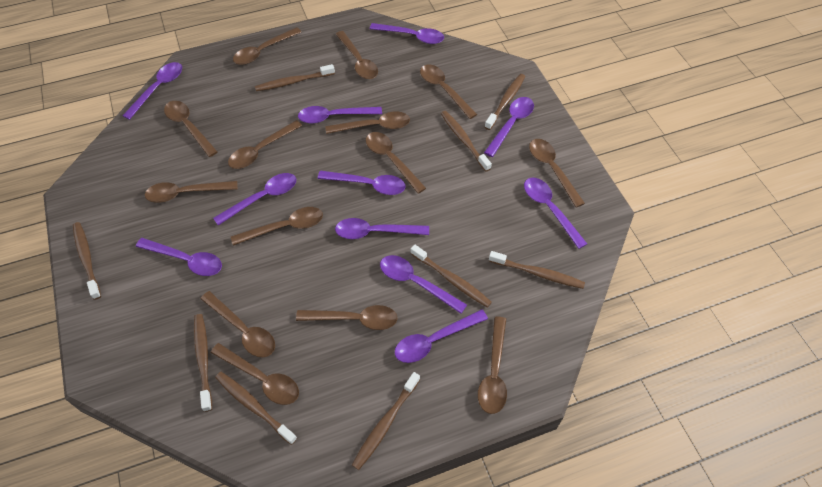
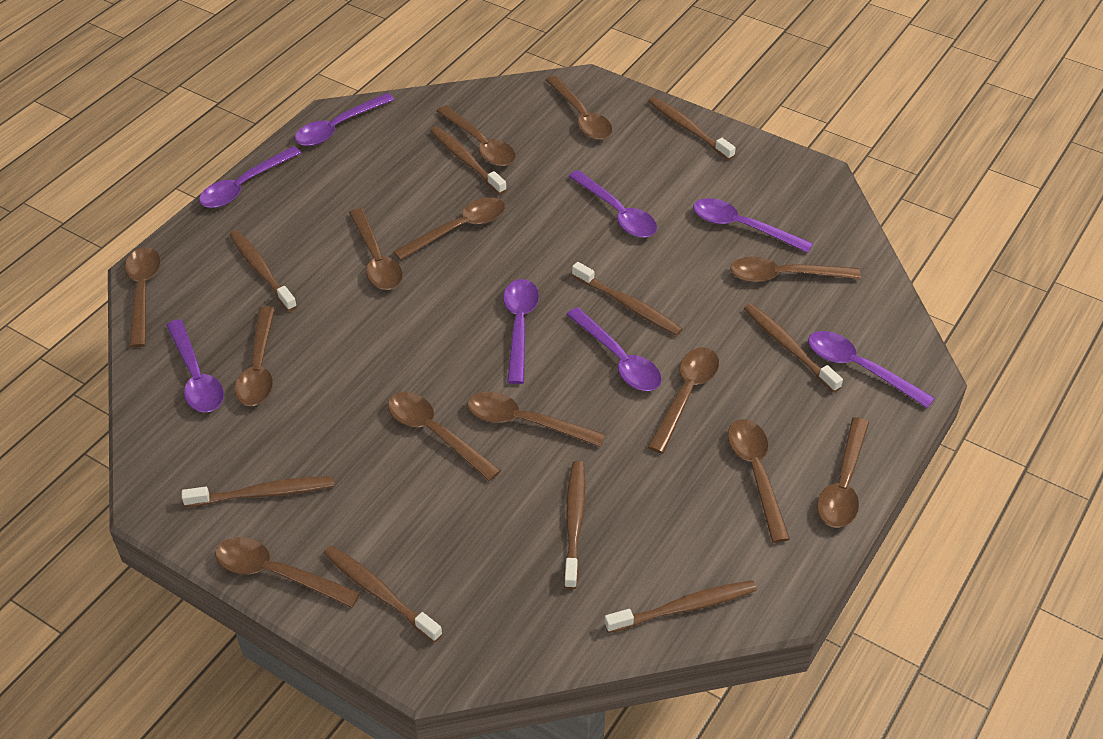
brown spoon: [145,181,238,203] [164,101,218,157] [201,291,275,357] [211,343,299,405] [228,120,302,169] [231,207,323,245] [233,27,301,65] [296,305,398,330] [325,112,410,134] [336,31,378,79] [366,132,426,194] [420,65,477,119] [478,317,507,414] [529,139,585,208] = 14 -> [125,247,161,348] [215,537,361,608] [235,306,275,406] [349,208,403,290] [388,392,501,481] [393,198,505,261] [437,105,516,166] [467,392,606,447] [546,76,613,140] [648,347,719,454] [728,419,790,543] [730,257,861,282] [817,417,869,528] = 13
purple spoon: [123,62,182,120] [136,238,222,276] [213,173,296,225] [298,106,382,124] [318,171,405,195] [335,218,429,239] [370,23,444,44] [380,255,467,314] [395,309,488,363] [484,97,534,157] [524,178,587,249] = 11 -> [166,319,224,413] [199,146,301,208] [295,93,395,146] [503,279,539,384] [566,307,662,391] [568,170,657,238] [693,198,813,253] [808,331,935,408] = 8

